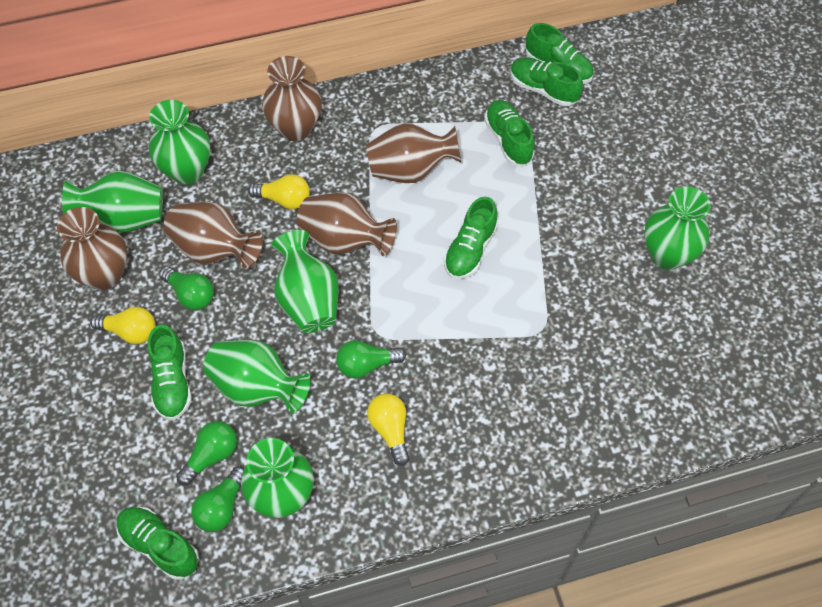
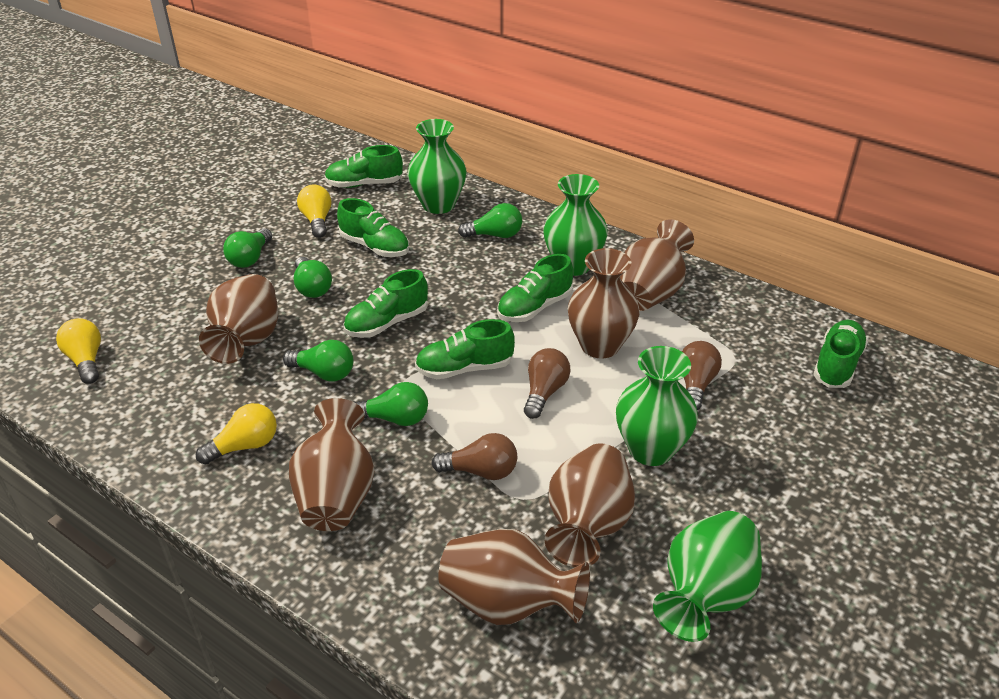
brown light bulb: none = 0 -> [431,433,517,480] [524,348,570,419] [682,341,722,410] = 3
brown vase: [57,207,127,290] [164,202,263,268] [262,56,322,141] [297,192,397,256] [367,123,461,183] = 5 -> [199,274,278,364] [289,398,375,531] [438,529,590,625] [545,443,635,567] [568,248,640,359] [620,219,694,311] = 6
green light bulb: [159,266,214,310] [176,421,237,485] [191,466,244,532] [336,340,406,378] = 4 -> [223,228,272,268] [283,340,354,381] [294,257,332,298] [355,382,428,426] [458,203,522,238] = 5
green vase: [62,170,163,233] [149,100,210,184] [203,340,311,413] [241,438,314,518] [271,230,339,333] [644,186,711,270] = 6 -> [408,119,467,214] [543,174,608,276] [616,346,698,466] [653,511,762,642] = 4

